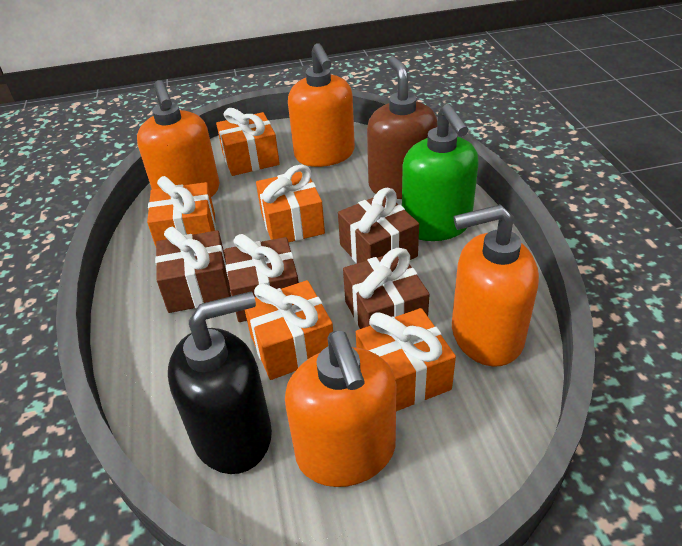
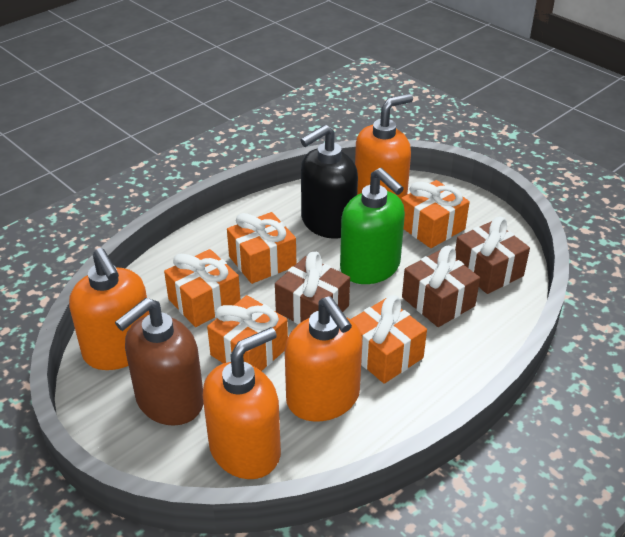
brown gift: [155,227,231,313] [224,234,299,322] [338,188,419,263] [343,248,429,329] = 4 -> [275,252,350,324] [402,246,480,327] [455,216,530,294] = 3

